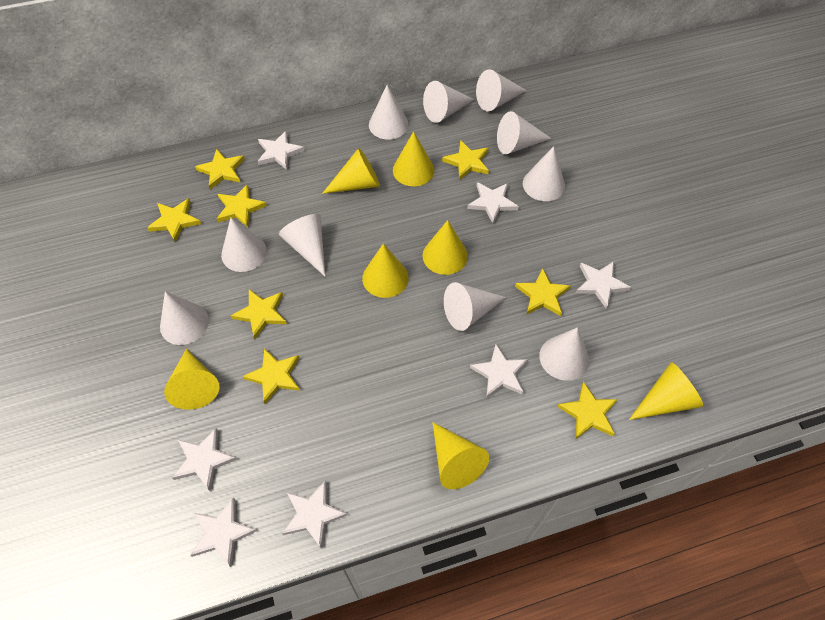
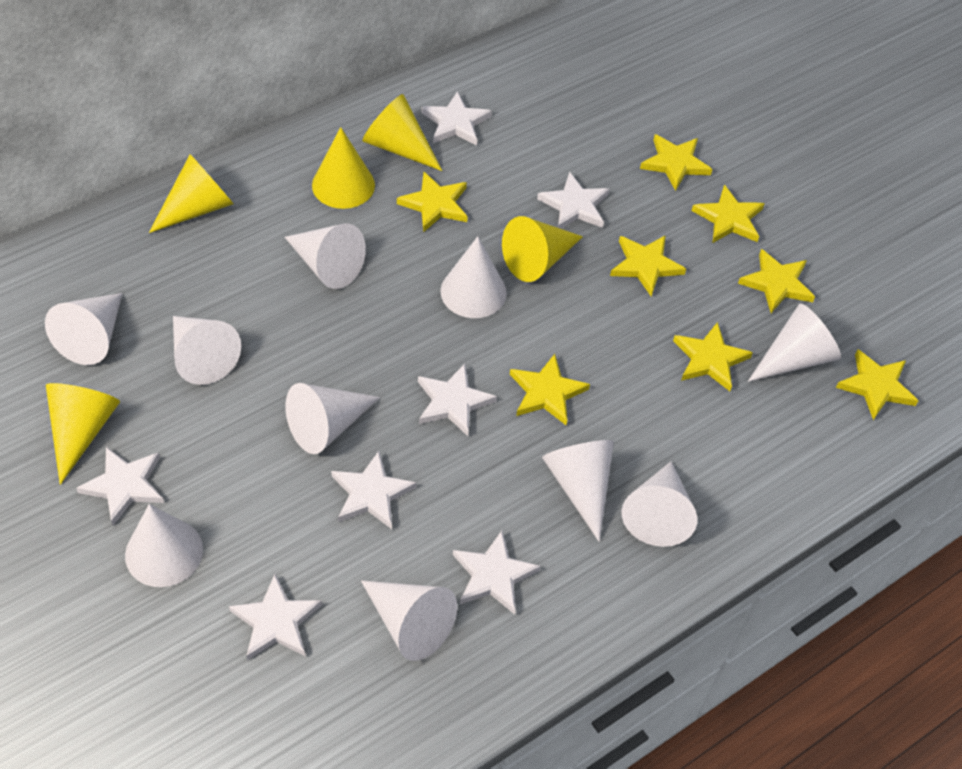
yellow cone: [164,349,220,410] [322,148,380,194] [362,243,409,298] [393,131,434,186] [423,220,468,275] [432,422,489,489] [629,362,704,420] = 7 -> [46,383,120,485] [149,154,234,233] [312,127,375,209] [362,94,442,171] [502,216,583,282] = 5

